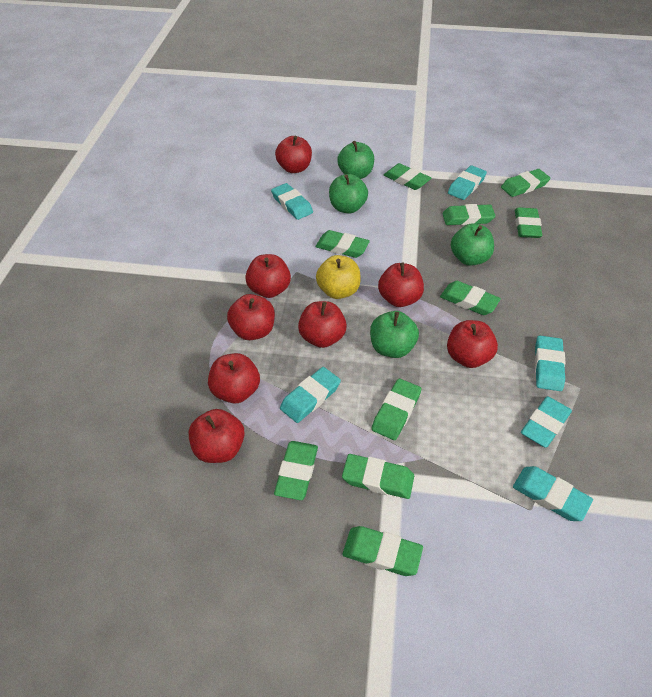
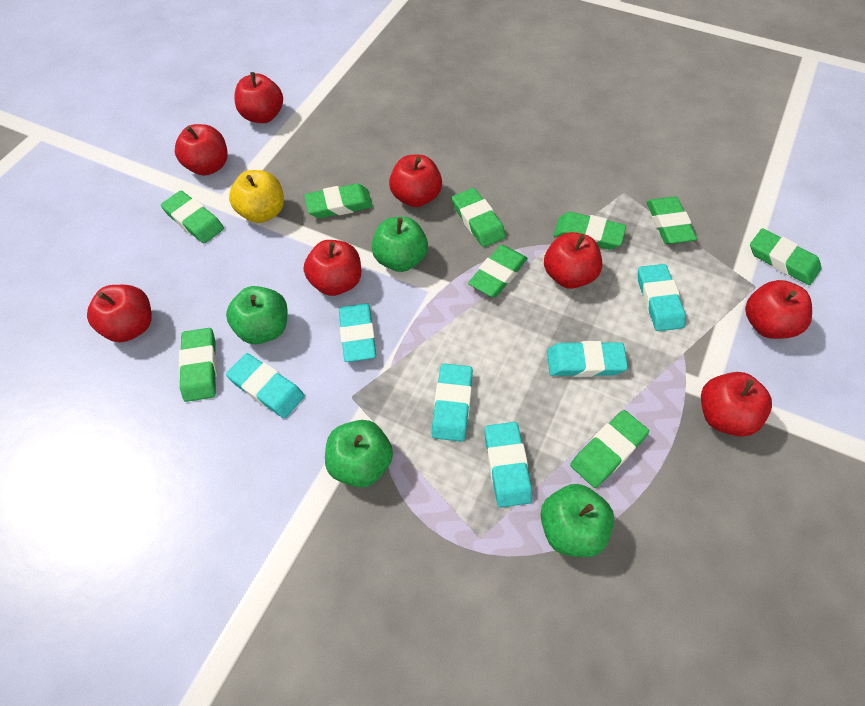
green eraser: [274,441,318,500] [315,230,370,258] [342,454,414,499] [342,526,423,576] [372,378,422,440] [384,163,431,190] [440,281,501,315] [442,204,496,225] [501,169,550,197] [515,207,542,238] = 10 -> [161,191,224,243] [179,328,217,402] [304,183,373,218] [452,188,506,247] [468,245,528,297] [554,212,626,250] [570,410,649,488] [647,197,697,244] [750,228,821,285] = 9

